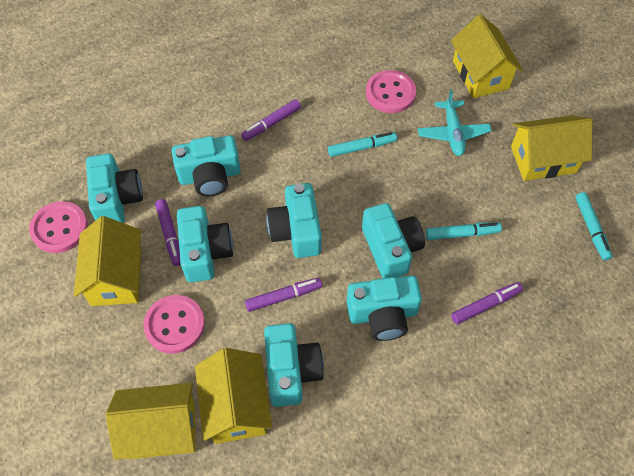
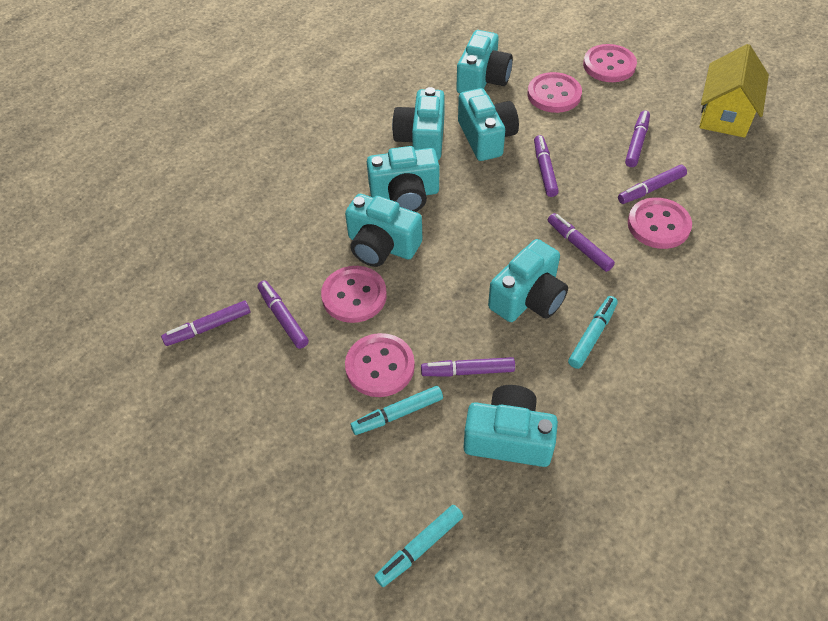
pink button: [29,201,88,253] [143,295,205,354] [366,70,416,113] = 3 -> [321,266,387,323] [345,333,415,397] [528,72,582,113] [583,44,637,82] [628,197,692,249] = 5
purple marker: [155,199,181,266] [241,99,301,141] [245,278,322,312] [451,282,523,324] = 4 -> [161,301,250,346] [257,280,309,349] [421,357,515,377] [534,135,559,197] [548,213,615,272] [618,165,687,204] [625,110,650,167] = 7
turquoise plane: [418,89,491,156] = 1 -> none = 0
yellow house: [74,216,141,306] [106,383,196,459] [195,348,272,444] [451,14,523,98] [511,115,592,181] = 5 -> [699,44,769,138] = 1

